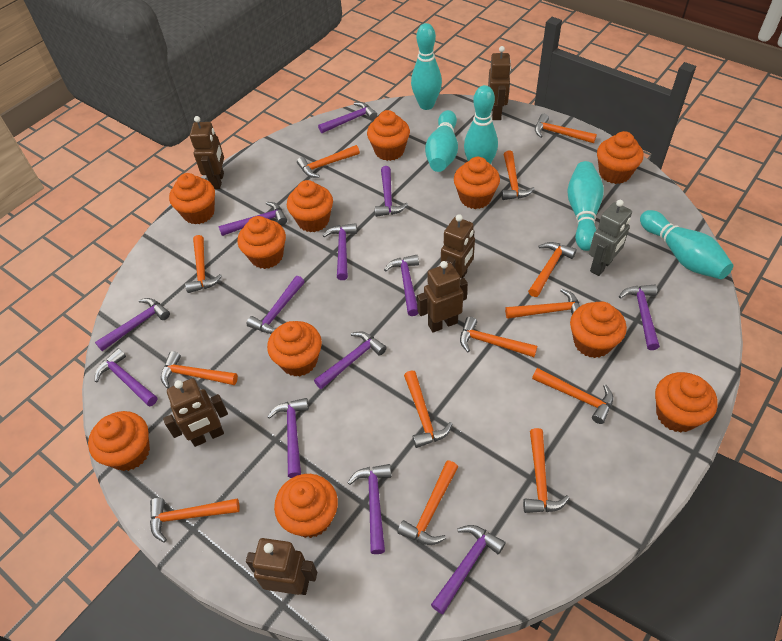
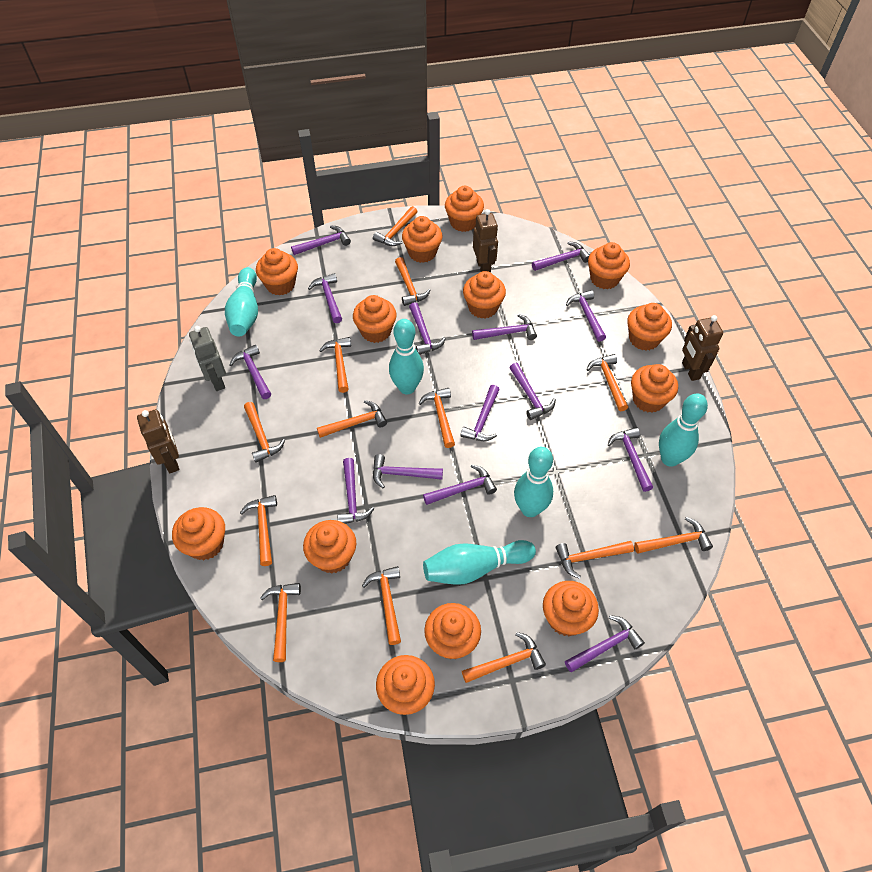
brown robot: [163,378,228,447] [190,116,224,189] [246,538,317,595] [417,261,468,333] [441,214,475,279] [488,46,511,120] = 6 -> [137,409,179,473] [473,209,498,273] [682,315,723,381] = 3
orange cupcake: [88,411,150,471] [169,173,215,224] [237,216,286,269] [267,321,322,377] [274,474,338,538] [287,180,333,232] [367,110,410,161] [454,157,500,209] [570,301,627,358] [597,131,644,184] [655,372,718,433] = 11 -> [172,507,225,560] [256,248,298,295] [303,520,356,574] [353,295,397,343] [376,655,435,715] [402,216,442,263] [424,603,481,660] [445,186,484,232] [463,271,506,319] [543,581,599,636] [588,242,630,289] [627,303,672,351] [631,364,678,413] = 13
purple hammer: [95,298,170,351] [95,348,158,407] [218,202,287,236] [247,276,305,334] [267,398,309,478] [314,332,387,389] [318,102,377,133] [322,223,357,280] [347,464,391,554] [375,166,408,217] [384,255,419,316] [431,525,506,614] [619,285,660,350] = 13 -> [230,345,271,399] [291,226,351,255] [308,273,342,323] [337,458,374,524] [373,454,443,488] [409,302,446,355] [423,465,497,505] [460,385,500,441] [472,314,537,340] [509,363,556,420] [532,241,590,271] [565,615,645,672] [566,290,606,342] [608,427,653,492] = 14

